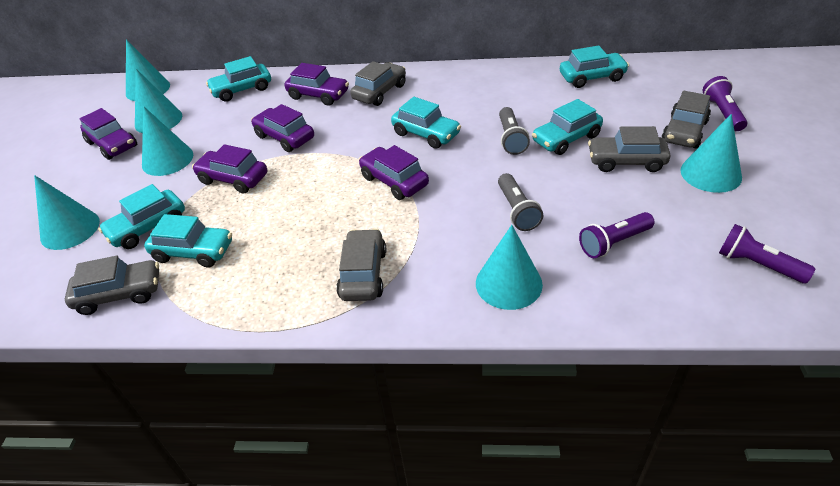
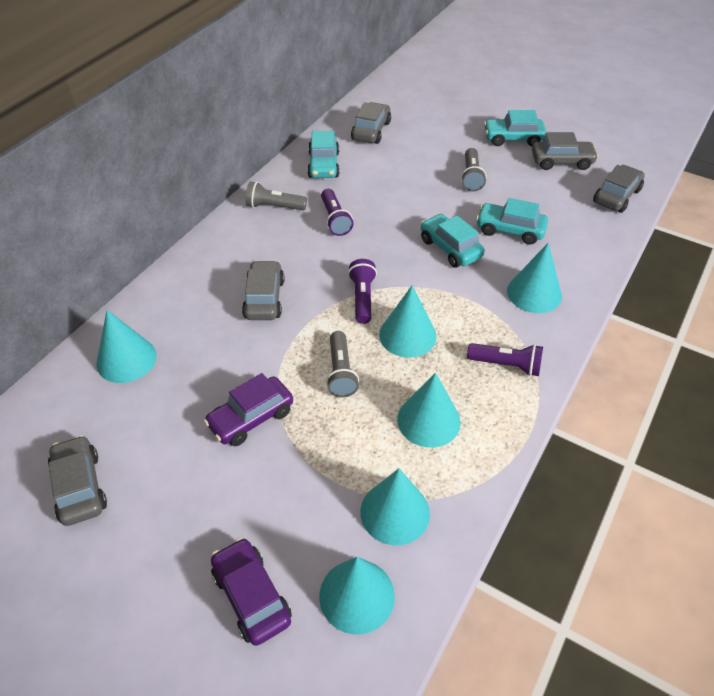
grey flashlight: [498,173,543,231] [499,107,530,155] = 2 -> [245,182,307,210] [326,331,359,397] [461,148,487,191] = 3
purple car: [80,108,137,160] [192,144,267,193] [251,104,314,152] [284,63,349,106] [359,145,429,200] = 5 -> [204,373,293,446] [211,537,292,646] = 2
turquoise car: [98,184,185,249] [144,214,232,268] [206,56,271,102] [391,97,461,149] [532,99,603,155] [560,46,629,88] = 6 -> [307,131,339,178] [421,214,485,268] [476,198,548,245] [484,110,546,146] = 4

